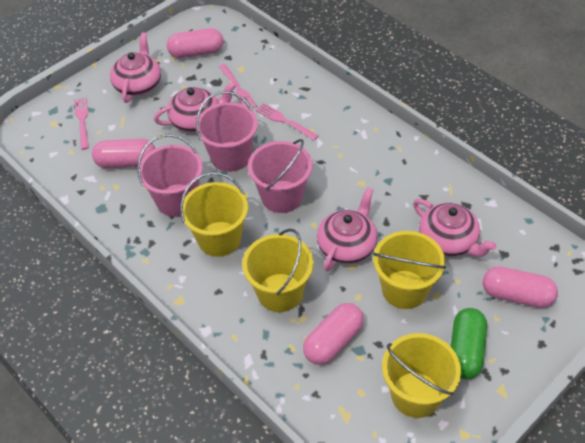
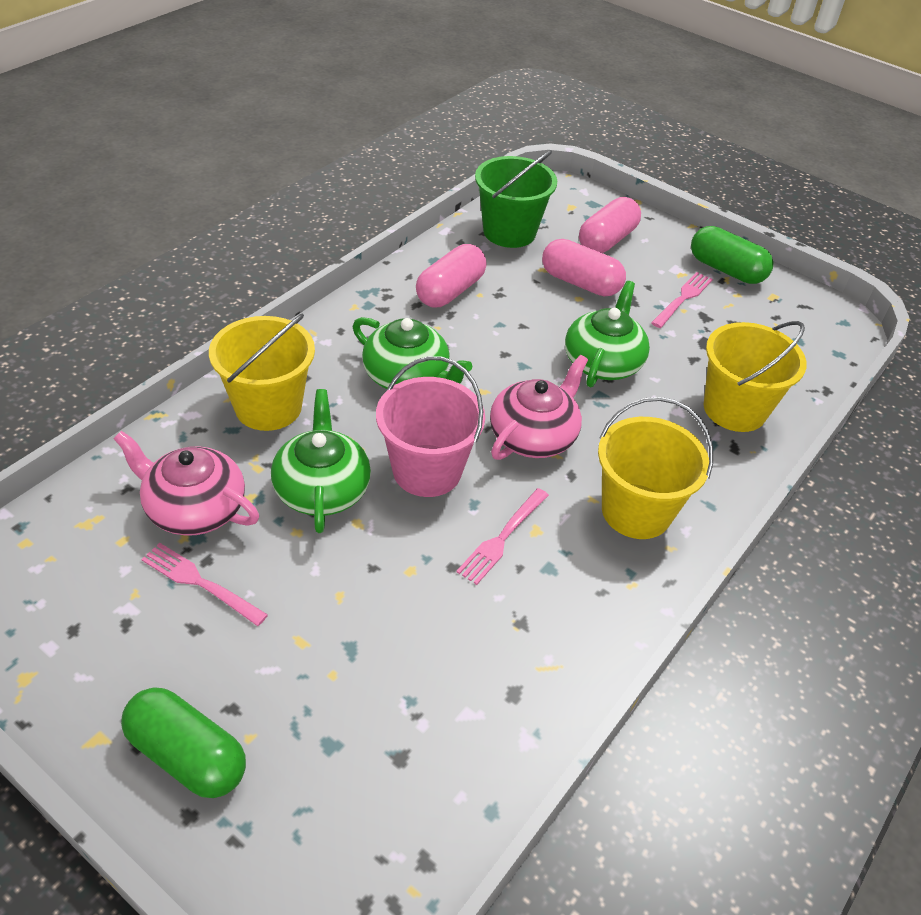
green bucket: none = 0 -> [475,150,557,248] = 1
green capsule: [451,308,487,379] = 1 -> [121,687,246,798] [691,226,773,284] = 2
green teapot: none = 0 -> [271,389,371,533] [353,317,472,389] [565,281,650,387] = 3
pink bucket: [137,134,203,217] [196,91,258,172] [248,139,313,213] = 3 -> [376,356,485,497] = 1
pink capsule: [92,139,156,168] [167,28,223,58] [303,303,364,365] [483,266,558,308] = 4 -> [416,244,487,307] [542,239,626,296] [579,197,641,253] = 3
pink teapot: [110,32,161,103] [154,82,236,133] [317,188,377,271] [413,199,497,257] = 4 -> [114,431,259,536] [490,355,588,460] = 2
yellow bucket: [180,172,248,257] [242,229,314,312] [373,231,446,309] [382,333,461,418] = 4 -> [209,314,315,431] [598,397,713,539] [704,321,807,432] = 3

